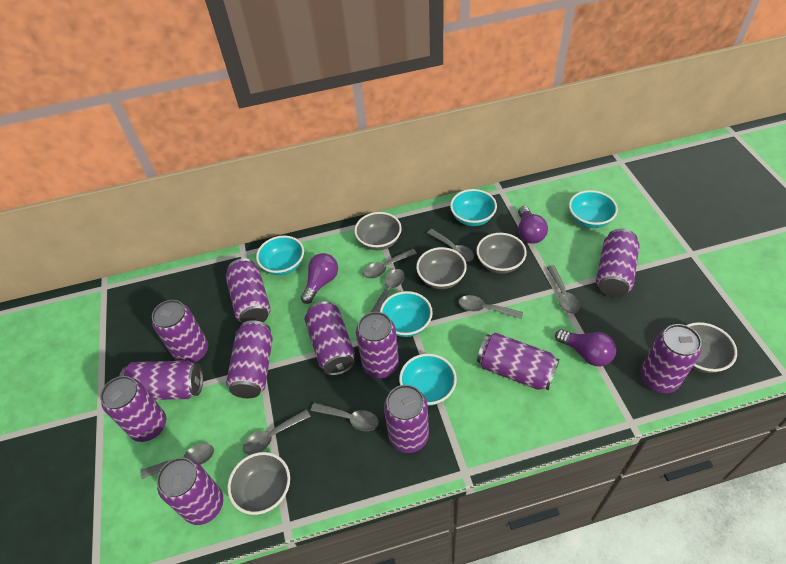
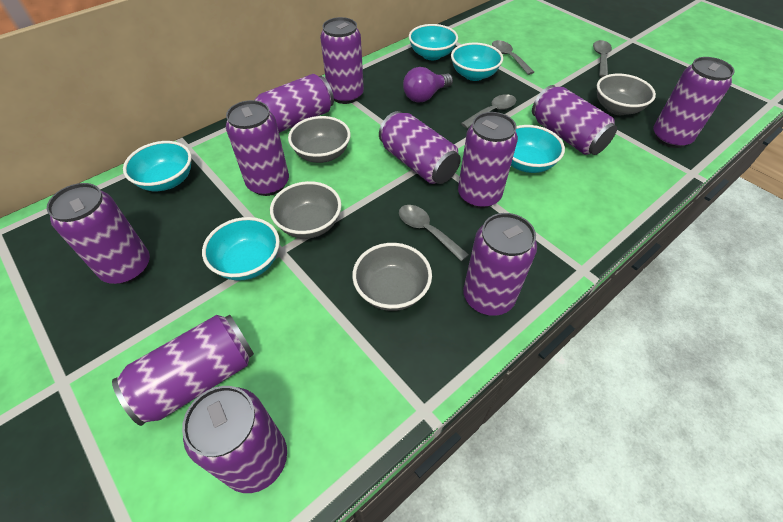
grey bowl: [228,452,290,515] [354,212,402,250] [416,247,467,289] [476,233,527,274] [686,322,737,373] = 5 -> [270,181,341,239] [288,116,351,163] [352,243,432,311] [597,74,656,115] = 4
grey spoon: [141,444,214,479] [243,410,311,455] [311,402,379,431] [363,249,417,279] [371,269,405,312] [427,229,474,262] [459,295,523,319] [547,265,580,314] = 8 -> [399,205,469,261] [461,94,516,128] [492,40,534,75] [593,40,612,77] = 4
purple can: [100,376,166,442] [119,361,203,400] [152,300,208,363] [157,457,223,525] [226,258,271,323] [226,320,273,398] [305,301,355,376] [356,312,399,378] [384,385,429,453] [477,333,559,390] [596,229,640,297] [640,324,702,393] = 12 -> [47,183,150,284] [112,315,254,426] [182,386,287,493] [226,100,289,196] [255,74,334,133] [320,17,364,104] [379,111,461,184] [458,112,518,208] [463,213,537,316] [532,85,617,155] [653,57,734,148] = 11
purple light bulb: [301,253,338,304] [518,206,548,244] [555,329,616,366] = 3 -> [403,67,453,103] = 1

